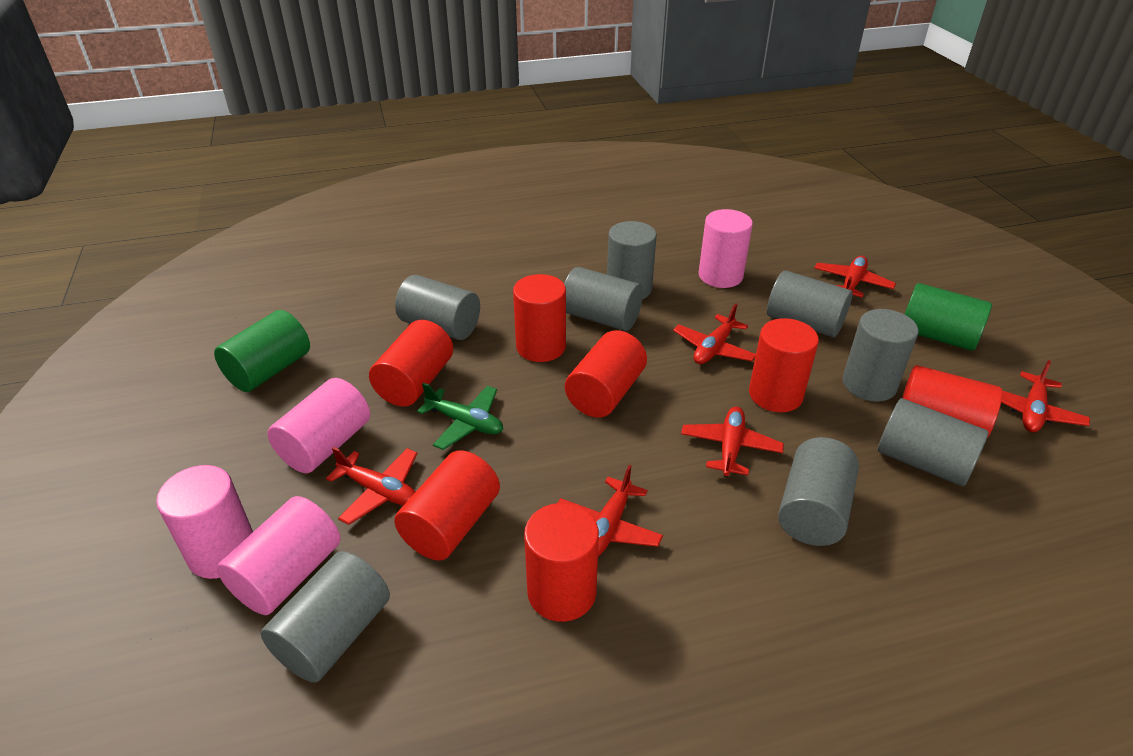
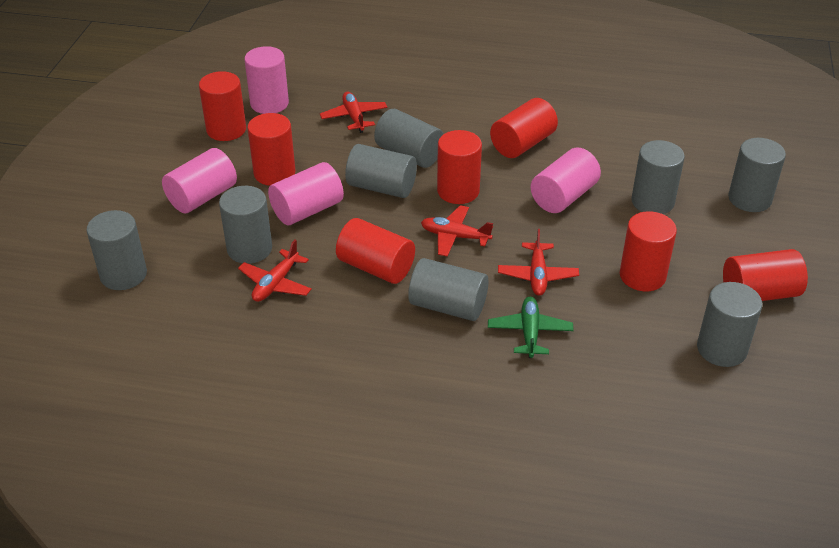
green cylinder: [214,310,310,392] [905,283,992,351] = 2 -> none = 0
red plane: [326,447,417,525] [558,465,663,556] [673,303,756,364] [681,406,784,477] [814,256,896,297] [1001,360,1090,432] = 6 -> [238,240,312,302] [320,92,388,133] [421,205,493,257] [498,229,579,296] = 4

